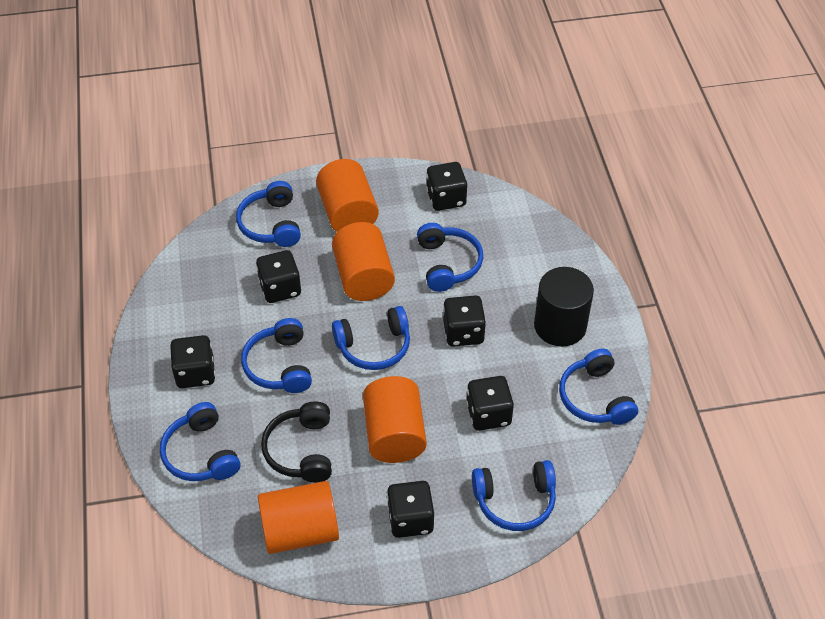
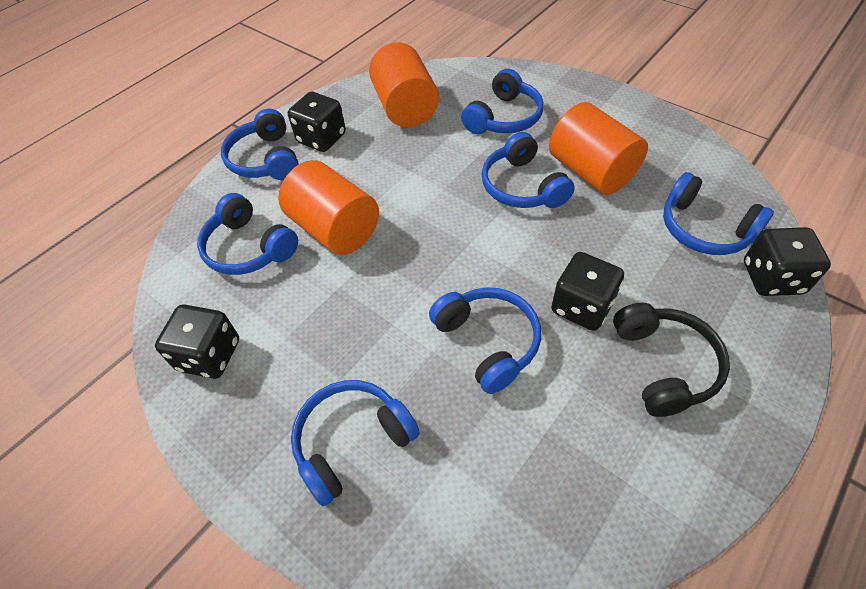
black cylinder: [534,267,594,347] = 1 -> none = 0
black dice: [170,335,215,388] [256,250,301,303] [387,481,434,538] [426,162,467,211] [443,295,486,347] [466,376,514,431] = 6 -> [155,304,239,379] [288,92,346,152] [551,252,624,331] [744,227,831,296] = 4
orange cylinder: [258,481,339,554] [316,159,379,232] [332,222,395,301] [363,376,427,463] = 4 -> [278,160,379,255] [369,42,439,127] [549,102,648,195] = 3

